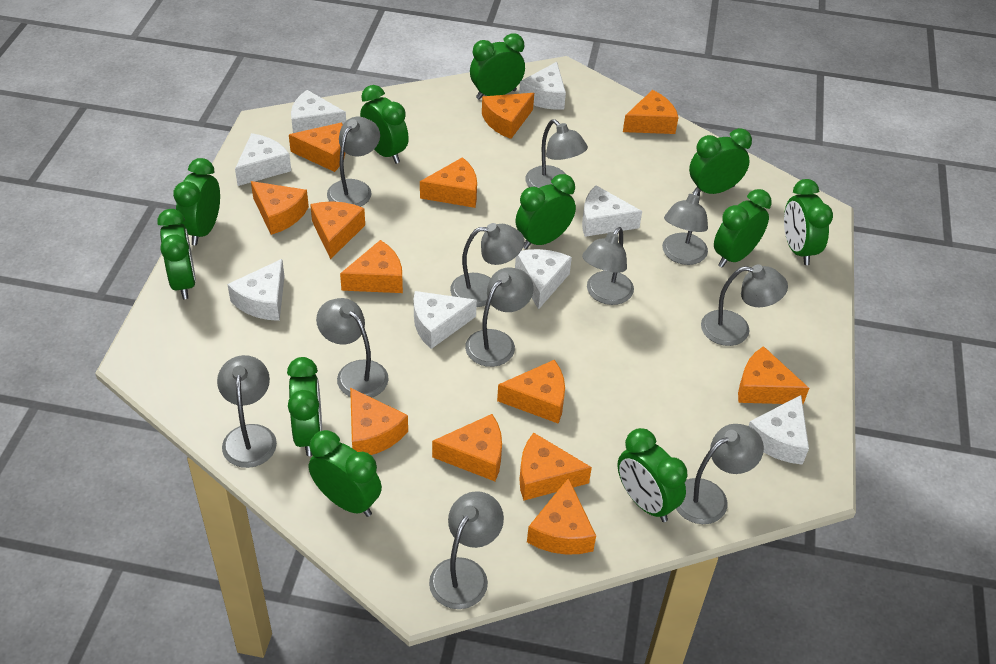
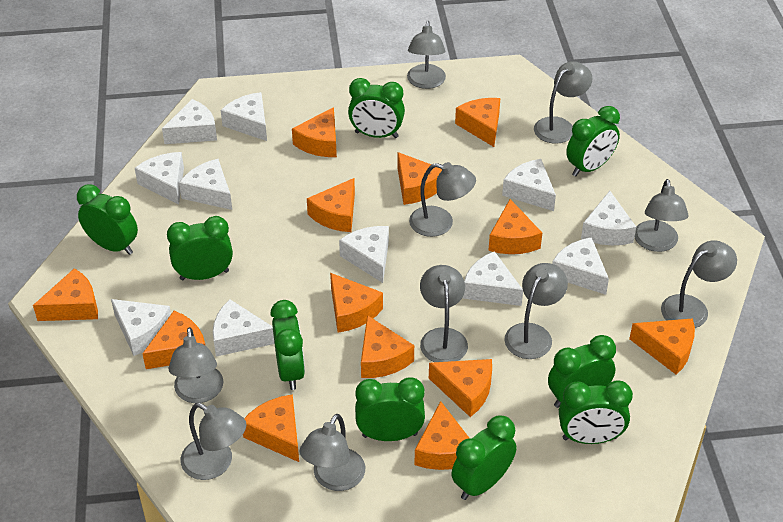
green clock: [157,209,196,299] [173,158,220,245] [287,357,322,456] [309,430,382,517] [360,85,409,164] [470,33,525,100] [516,174,576,249] [617,428,687,522] [689,128,752,194] [714,189,772,268] [784,179,833,265] = 11 -> [77,184,138,255] [167,216,233,280] [270,300,305,390] [348,78,405,138] [355,377,425,441] [451,415,516,500] [548,335,616,408] [559,381,633,444] [566,106,620,177] = 9
grey lamp: [217,355,277,468] [316,298,389,398] [327,117,380,207] [429,491,504,609] [450,223,524,307] [465,267,534,367] [525,119,588,188] [582,227,634,305] [662,188,708,265] [676,424,764,524] [701,264,788,346] = 11 -> [168,327,223,403] [180,403,247,480] [300,414,365,491] [407,21,446,89] [409,162,476,237] [420,265,468,362] [504,263,568,359] [534,61,593,144] [635,179,689,252] [661,240,737,328] = 10
white cheese: [227,259,284,321] [235,133,291,186] [291,90,346,133] [414,291,477,349] [515,249,572,310] [519,62,566,110] [582,185,642,237] [749,395,809,465] = 8 -> [111,299,171,356] [135,152,184,205] [162,99,217,144] [179,159,232,210] [213,299,275,357] [221,92,267,141] [339,226,389,283] [463,251,523,306] [502,159,556,211] [552,237,609,295] [581,191,636,245] = 11

